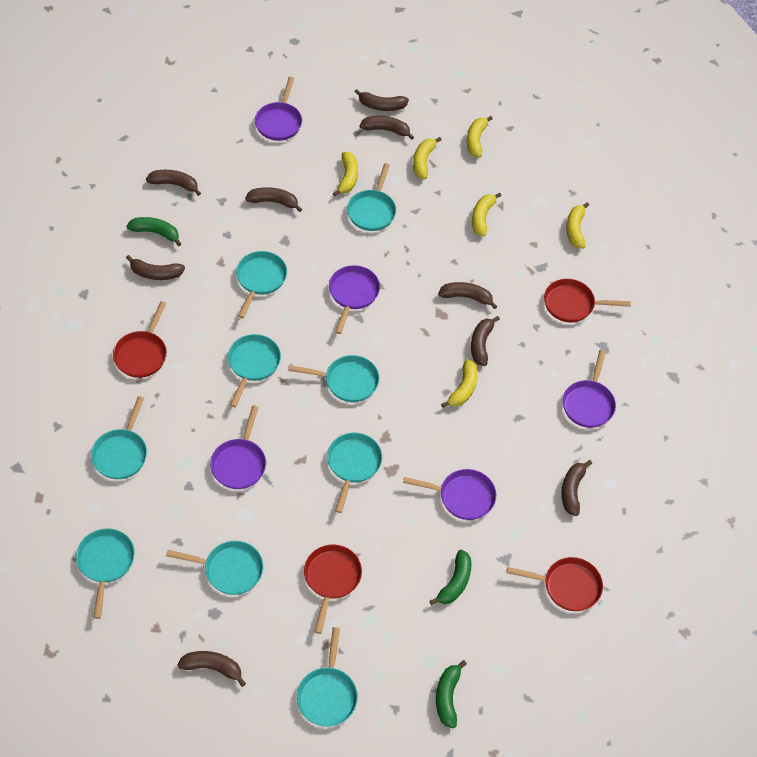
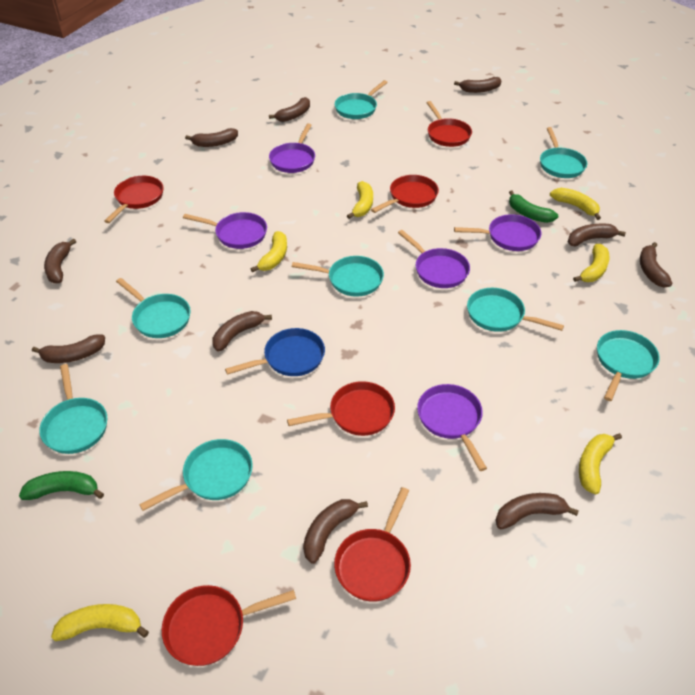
blue pan: none = 0 -> [225,328,325,376] = 1
brown banana: [126,255,185,280] [146,170,201,196] [178,651,246,687] [245,187,302,212] [354,89,409,111] [359,116,414,140] [438,282,497,309] [471,316,500,366] [561,460,592,516] = 9 -> [32,335,105,363] [44,239,76,284] [185,128,238,147] [213,311,272,351] [269,97,310,122] [303,499,368,564] [454,77,502,93] [495,493,579,530] [568,224,626,247] [640,242,672,287] = 10
green banana: [127,217,181,246] [430,550,471,605] [436,660,467,728] = 3 -> [19,471,104,500] [509,190,558,223] = 2
red pan: [113,301,167,378] [304,544,362,634] [506,557,603,611] [544,279,631,323] = 4 -> [104,176,164,223] [162,585,296,666] [287,381,395,436] [334,487,411,602] [371,175,439,213] [426,101,472,147] = 6
turquoise pan: [76,528,135,619] [91,396,147,479] [166,541,263,595] [228,334,281,407] [236,251,287,318] [290,355,379,402] [297,627,358,727] [327,433,382,513] [347,163,396,231] = 9 -> [39,364,107,454] [116,278,191,338] [139,439,253,511] [292,256,384,297] [334,80,388,119] [467,288,564,332] [540,127,587,178] [597,330,660,401] = 8

